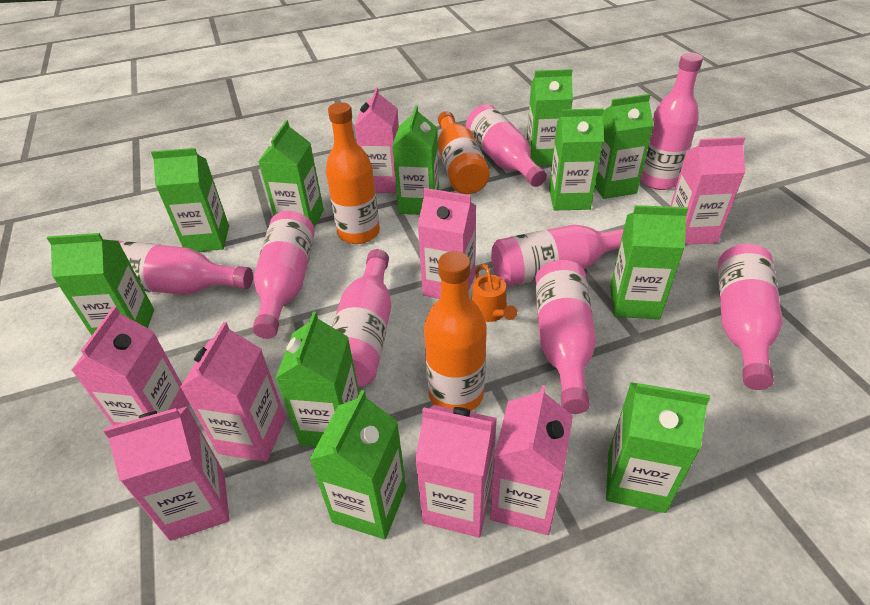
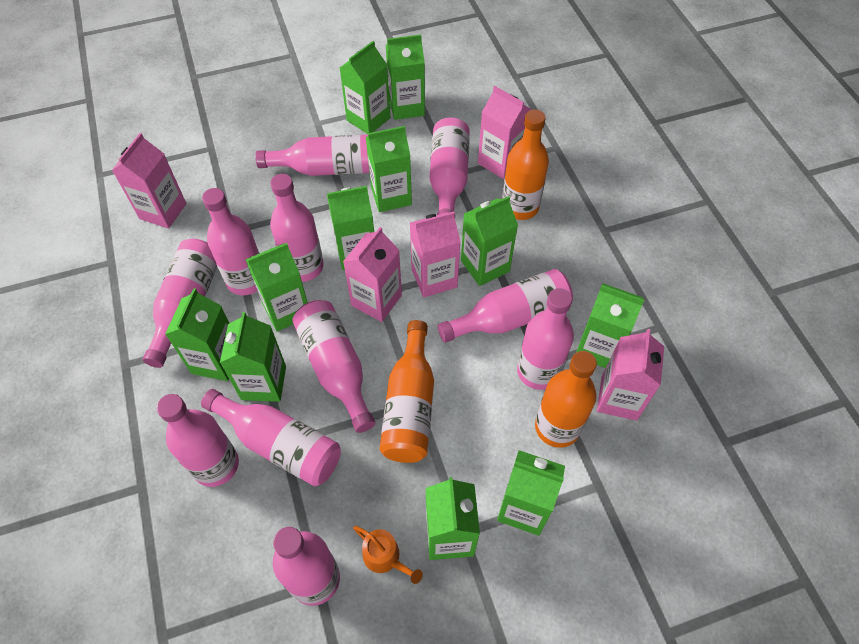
pink bottle: [114,240,253,295] [253,211,315,339] [332,249,392,387] [466,104,547,187] [491,225,624,287] [535,260,596,414] [640,52,703,190] [718,244,783,390] = 8 -> [143,239,217,368] [157,394,239,487] [201,389,341,486] [202,188,260,295] [255,135,369,176] [270,174,324,282] [273,527,340,606] [292,300,375,433] [429,118,470,215] [438,269,573,343] [517,288,574,390] = 11
pink carton: [71,306,189,426] [103,406,229,541] [180,322,286,462] [354,87,399,193] [415,405,497,538] [418,188,476,299] [490,385,573,535] [670,137,745,245] = 8 -> [112,133,186,228] [343,227,402,322] [410,211,461,297] [478,86,531,179] [597,329,664,421] = 5

